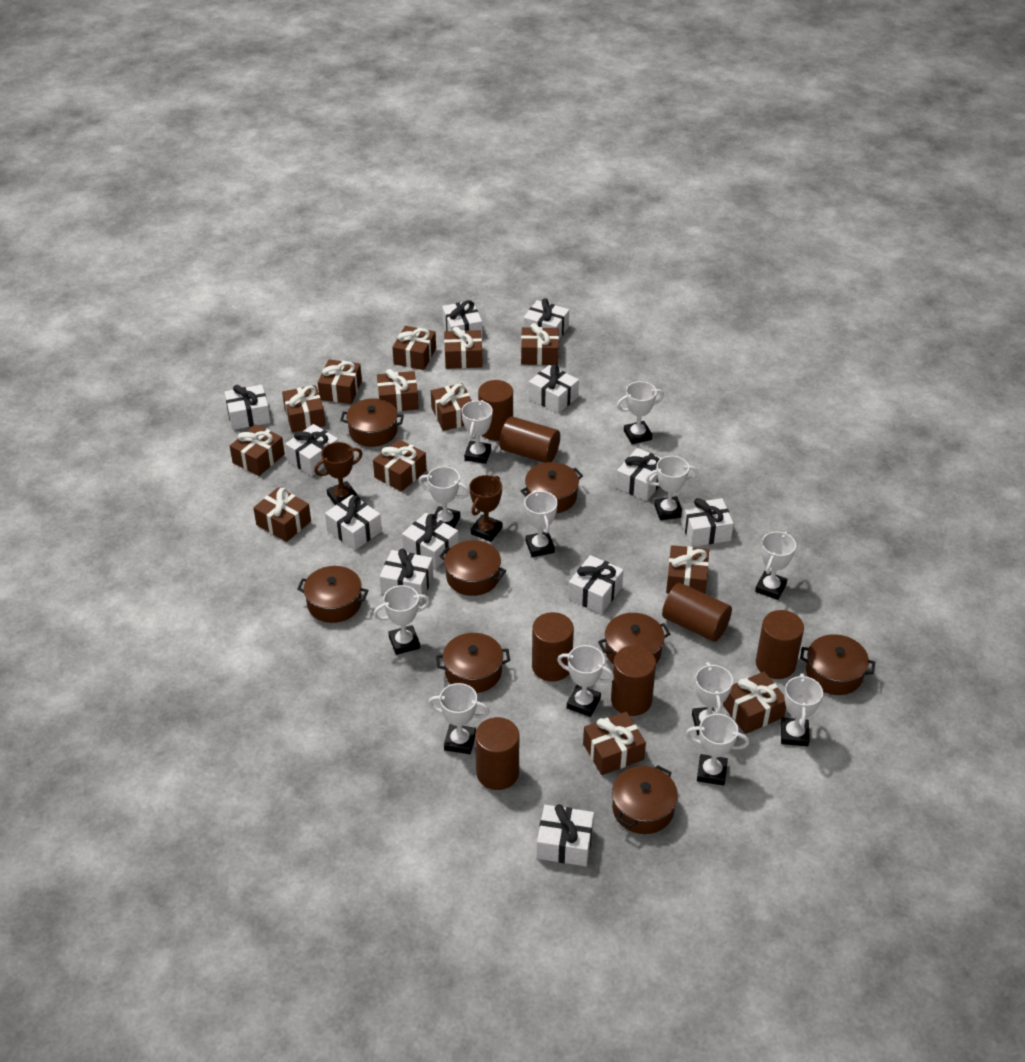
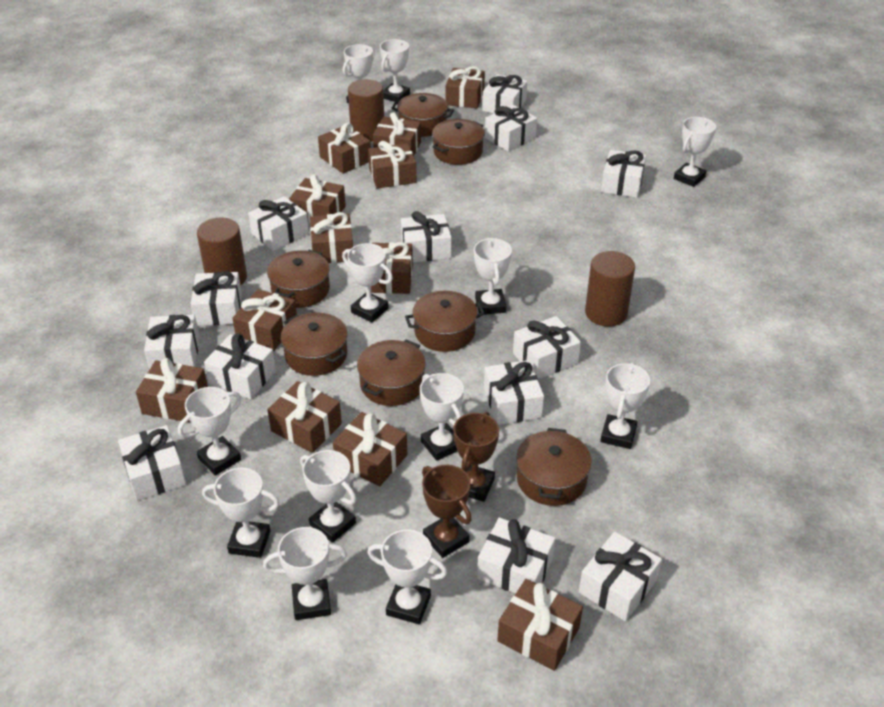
brown cylinder: [475,717,519,790] [478,380,513,441] [499,416,560,463] [532,612,574,682] [611,646,656,716] [662,583,732,642] [756,610,804,679] = 7 -> [197,218,247,286] [348,79,384,142] [585,251,635,326] = 3
brown gift: [230,424,285,476] [253,487,311,542] [282,385,326,432] [318,359,362,404] [373,439,427,492] [377,369,419,412] [392,326,436,370] [431,383,472,431] [444,327,483,369] [521,323,559,365] [583,712,646,775] [666,545,709,594] [723,672,786,734] = 13 -> [136,358,208,422] [232,289,297,351] [267,381,342,453] [289,174,346,223] [310,212,353,263] [318,123,371,174] [333,412,407,486] [368,141,416,189] [371,242,413,294] [373,112,421,156] [446,66,485,108] [497,579,583,671] = 12
brown pot: [297,566,369,623] [340,398,404,447] [436,633,510,693] [440,540,506,596] [521,462,583,513] [598,613,670,664] [612,765,678,834] [800,634,875,695] = 8 -> [267,250,330,308] [281,313,347,376] [357,340,426,406] [392,93,454,137] [405,291,485,352] [432,119,485,165] [516,428,592,506] = 7
white gift: [224,385,271,430] [285,424,338,476] [325,495,382,550] [380,548,433,602] [402,513,459,569] [442,300,483,338] [523,298,569,339] [529,365,579,414] [537,804,594,866] [568,555,624,614] [616,448,661,501] [681,498,734,547] = 12 -> [118,425,186,501] [144,314,199,370] [191,271,242,326] [204,333,276,399] [248,196,309,251] [401,211,452,263] [477,517,555,593] [482,74,527,113] [484,360,544,425] [485,105,537,152] [513,316,581,379] [579,532,662,622] [601,150,646,198] = 13

